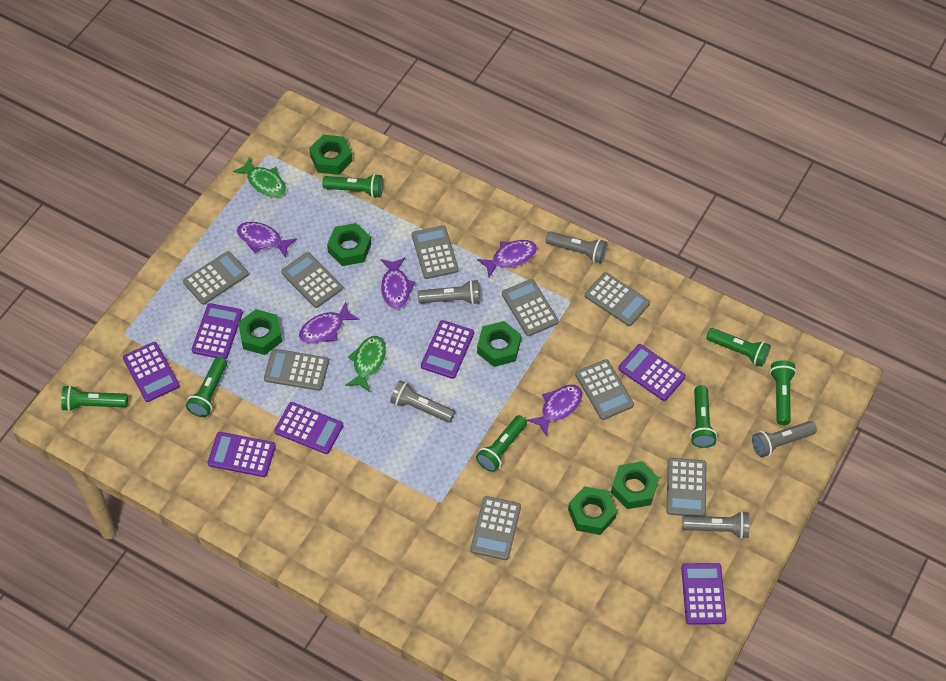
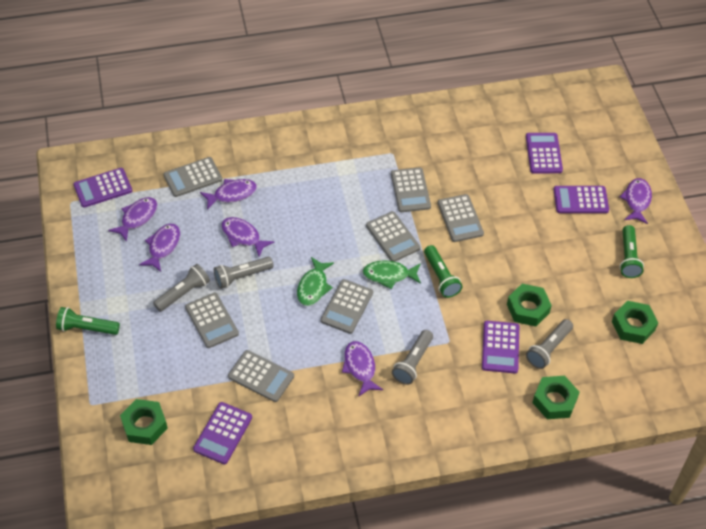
green flashlight: [61,385,128,412] [186,357,227,417] [322,174,383,198] [476,415,527,472] [690,385,717,448] [706,328,771,367] [770,360,796,425] = 7 -> [56,307,120,335] [424,245,463,298] [620,225,644,278] = 3
green nut: [238,309,282,355] [309,135,352,175] [327,223,371,266] [477,321,521,367] [568,486,617,535] [611,461,659,509] = 6 -> [120,399,168,445] [507,284,552,326] [532,376,580,419] [612,301,658,344] = 4
grey calculator: [183,251,249,305] [264,349,329,391] [281,252,343,308] [412,225,459,279] [470,496,521,560] [502,279,559,336] [575,359,634,420] [585,272,650,326] [667,458,706,516] = 9 -> [164,157,222,197] [185,292,239,348] [228,350,294,402] [321,279,373,334] [366,211,420,262] [391,167,431,212] [438,194,484,242] = 7
grey flashlight: [390,380,455,423] [418,280,480,305] [546,231,607,263] [682,511,749,539] [752,421,817,457] = 5 -> [153,264,210,312] [214,257,274,289] [392,330,433,385] [526,319,573,369] = 4
purple calculator: [123,342,180,402] [191,303,243,359] [208,432,276,477] [274,402,343,454] [421,320,474,379] [618,344,686,401] [681,563,727,625] = 7 -> [73,168,132,208] [193,402,252,464] [482,321,519,373] [526,133,563,173] [554,186,609,213] = 5
purple fish: [237,222,297,258] [299,301,360,344] [380,257,416,309] [477,240,537,277] [527,385,582,437] = 5 -> [108,197,157,242] [139,224,180,272] [200,179,257,210] [221,217,274,256] [342,341,383,396] [620,178,652,224] = 6

